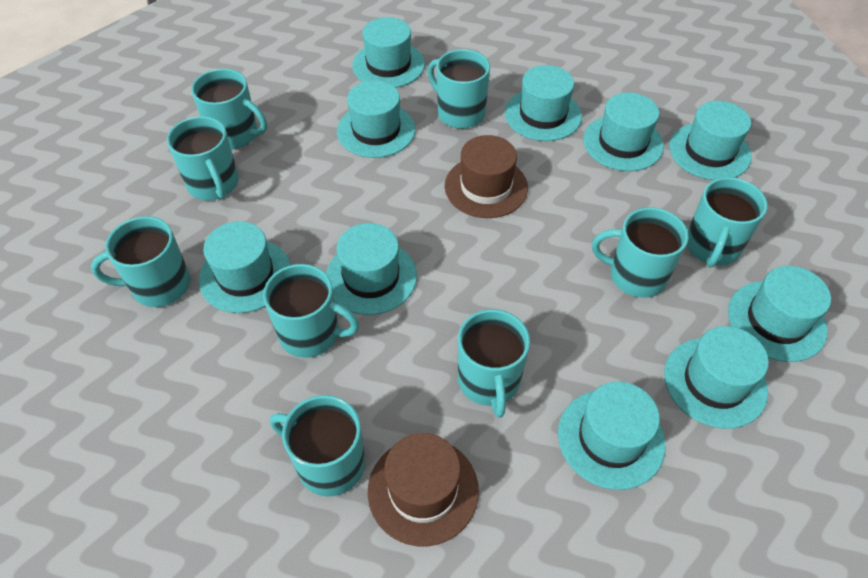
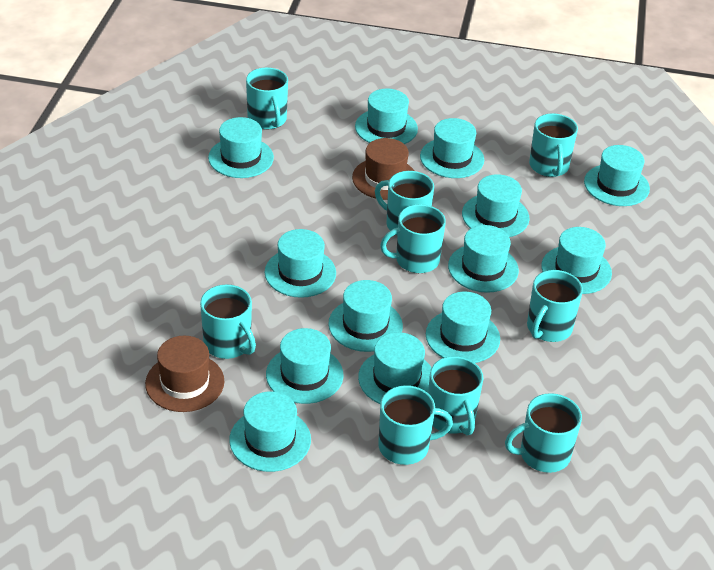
turquoise hat: [199,221,291,313] [326,223,417,315] [337,80,415,158] [352,17,425,88] [505,65,582,141] [558,382,665,490] [583,93,664,171] [664,326,769,429] [669,101,752,180] [728,266,831,362] = 10 -> [208,117,274,178] [229,391,311,472] [265,229,336,298] [266,328,344,404] [328,280,403,352] [355,89,418,144] [358,332,432,404] [420,118,484,178] [426,292,500,363] [448,225,519,293] [462,174,530,237] [541,227,612,294] [584,145,650,206] = 13

